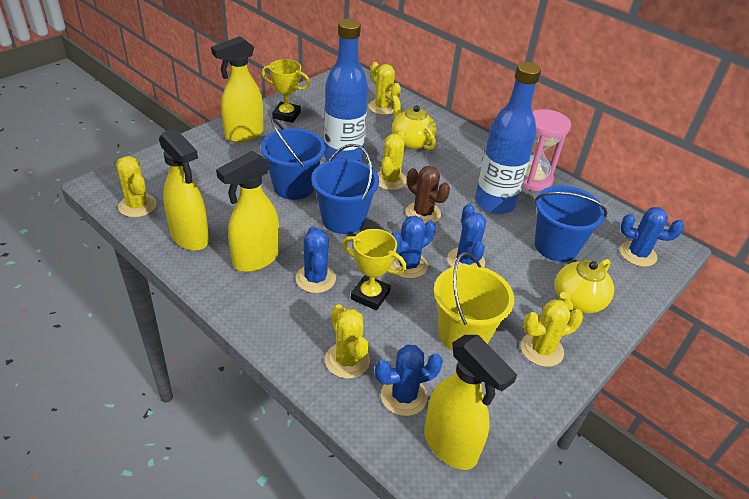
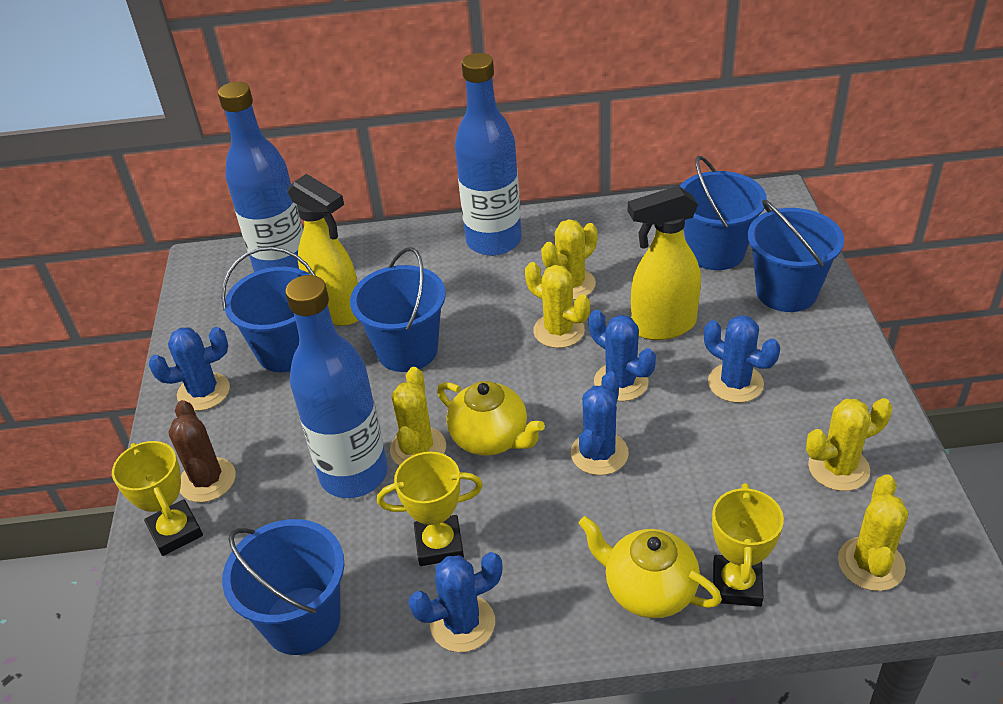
blue bottle: [324,19,368,161] [475,62,541,214] = 2 -> [218,82,303,272] [285,275,388,498] [455,53,522,256] = 3
blue bucket: [261,118,326,200] [311,144,379,234] [535,185,608,262] = 3 -> [221,247,316,372] [222,519,344,655] [350,247,446,372] [680,156,767,270] [748,199,844,312] = 5
pink hourglass: [522,109,571,191] = 1 -> none = 0
yellow bucket: [434,252,514,351] = 1 -> none = 0
yellow spray bottle: [159,128,209,251] [211,36,264,142] [216,151,279,272] [424,335,517,470] = 4 -> [288,174,359,326] [628,186,701,340] = 2
yellow trophy: [262,59,310,123] [343,229,406,310] = 2 -> [112,441,203,556] [377,452,483,566] [712,483,784,607] = 3

